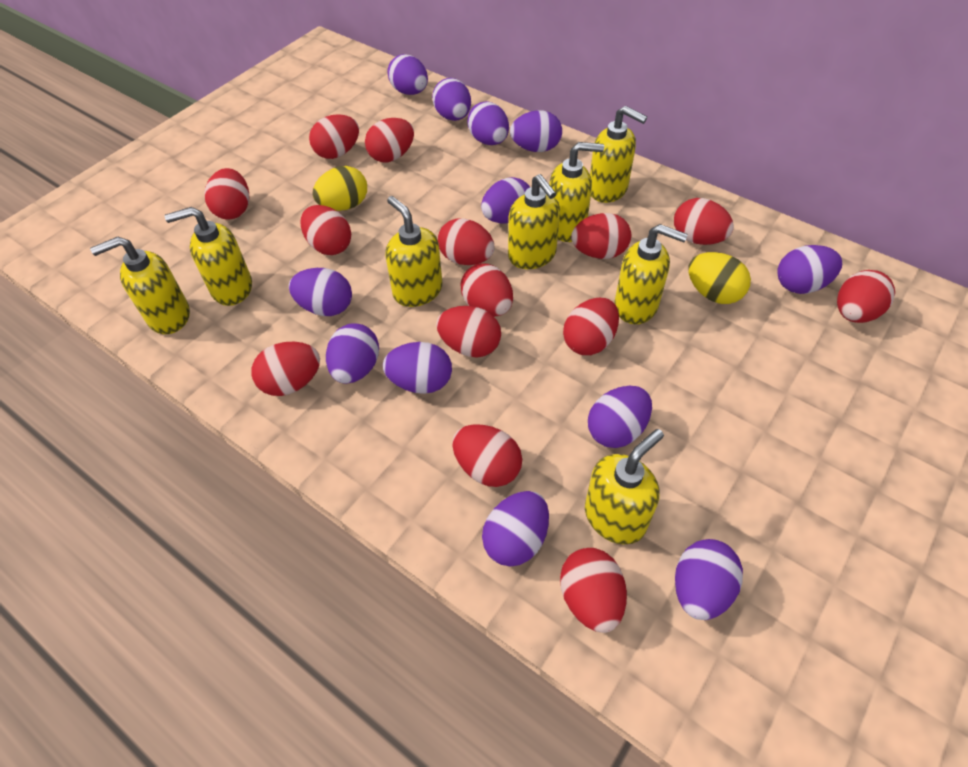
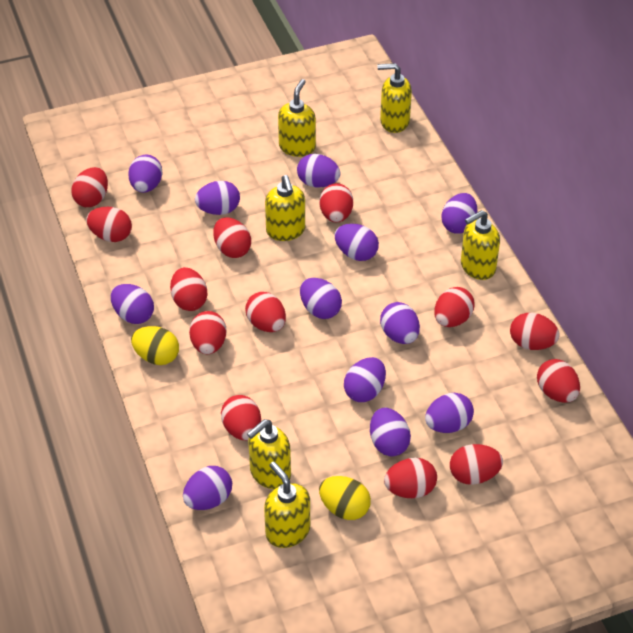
red egg: [204,168,249,220] [251,342,320,396] [300,205,351,255] [309,114,359,159] [365,118,414,162] [436,306,501,357] [438,218,494,265] [452,425,522,487] [461,263,513,317] [560,548,627,633] [563,298,619,355] [571,213,631,259] [674,198,734,245] [837,270,895,323] = 14 -> [71,167,108,207] [86,207,132,242] [170,267,207,311] [189,311,226,354] [213,217,251,258] [221,395,261,440] [245,292,286,332] [320,183,353,222] [384,458,437,498] [434,287,475,327] [450,444,503,485] [510,313,560,350] [537,359,580,403] = 13
yellow soap dispenser: [90,236,190,334] [165,207,252,306] [385,196,443,307] [508,174,560,269] [549,142,604,242] [585,429,664,544] [590,106,647,203] [614,224,688,324] = 8 -> [247,419,291,489] [264,462,310,548] [265,175,305,241] [278,79,316,157] [377,63,412,133] [461,210,500,280] = 6

